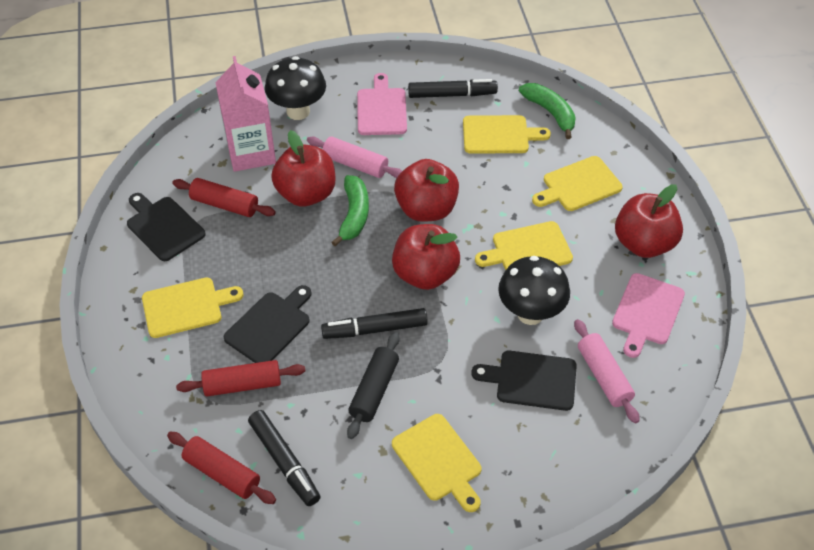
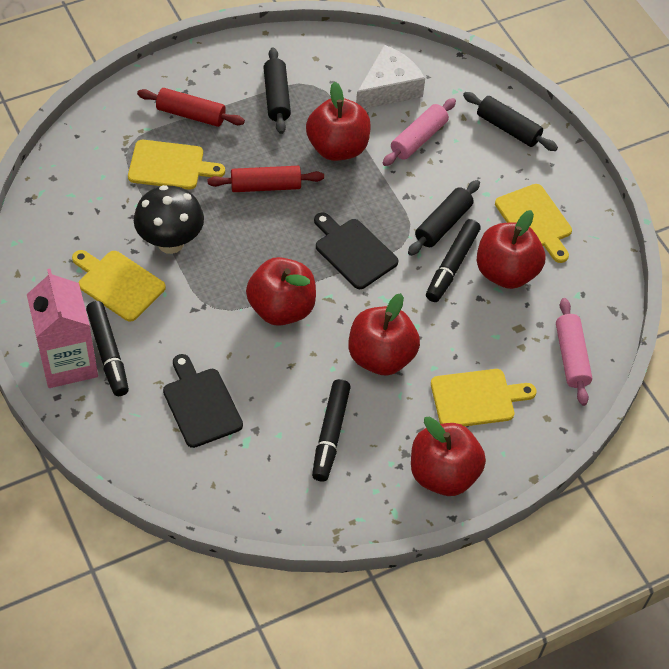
black cutting board: [127,193,205,261] [224,285,312,363] [471,351,577,411] = 3 -> [163,354,243,448] [314,213,398,289] = 2
black mushroom: [265,56,326,120] [498,256,570,325] = 2 -> [134,185,204,254] = 1
black rolling pin: [347,332,399,439] = 1 -> [263,47,291,134] [408,180,480,256] [463,92,558,151] = 3
green banana: [331,175,369,246] [519,83,576,139] = 2 -> none = 0
pink cutting board: [357,73,407,135] [612,273,685,358] = 2 -> none = 0
red apple: [271,130,335,207] [392,224,460,290] [394,159,459,222] [615,184,683,258] = 4 -> [246,257,316,326] [306,82,371,161] [349,293,420,376] [411,417,486,496] [477,210,545,289] = 5
red rolling pin: [167,432,276,504] [172,178,276,217] [176,360,305,396] = 3 -> [137,88,245,127] [207,166,324,192] = 2
white cheese: none = 0 -> [356,45,425,109] = 1
yellow cutting board: [142,278,243,338] [392,414,482,512] [463,115,551,154] [475,221,573,270] [532,156,623,211] = 5 -> [72,250,166,322] [128,140,225,190] [431,369,537,426] [495,184,572,263] = 4

